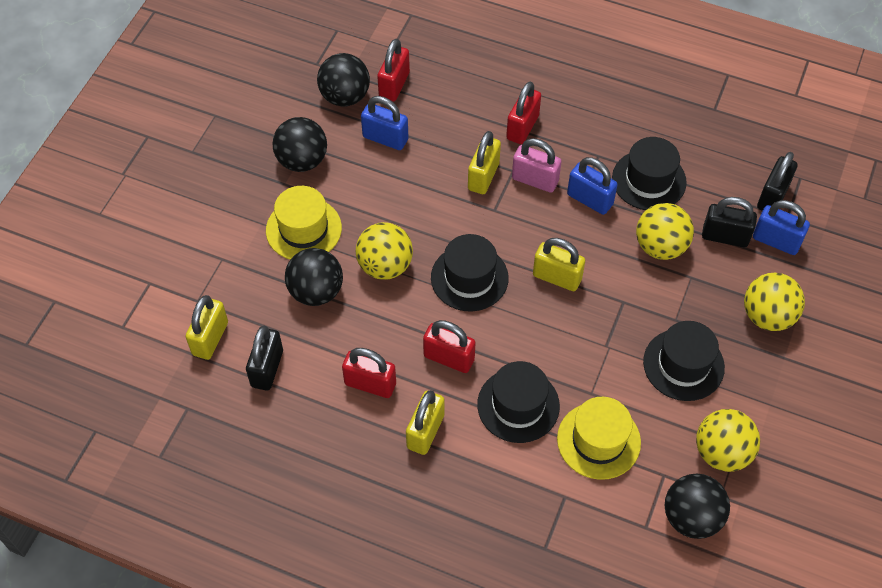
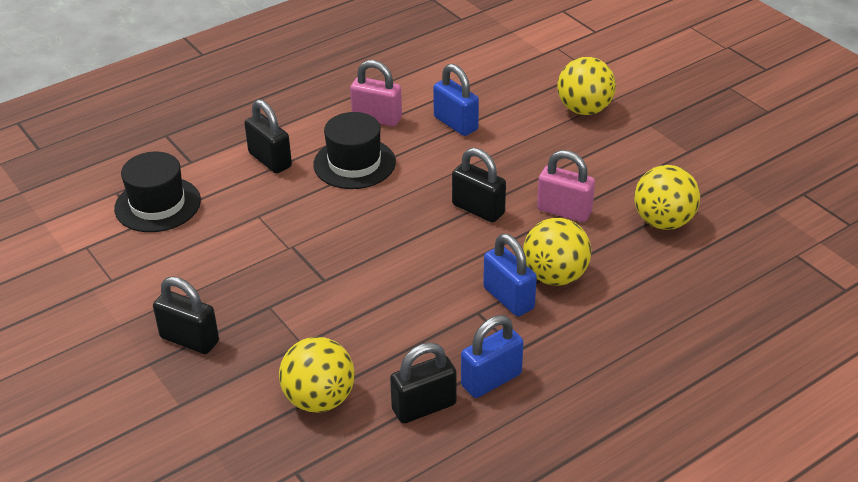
black ball: [272,117,327,172] [285,248,343,306] [317,53,370,106] [665,474,730,539] = 4 -> none = 0
black hat: [431,234,509,311] [477,361,560,443] [612,137,687,210] [643,321,725,401] = 4 -> [114,152,201,232] [313,112,396,189] = 2
black padlock: [246,326,283,391] [702,197,757,247] [757,152,798,211] = 3 -> [153,277,219,354] [244,99,292,173] [390,343,457,424] [452,148,506,223] = 4
pink padlock: [512,138,562,192] = 1 -> [350,60,402,126] [537,150,595,222] = 2
red padlock: [342,348,396,398] [377,39,410,102] [423,320,476,373] [506,82,541,144] = 4 -> none = 0
yellow hat: [266,186,342,260] [557,397,641,480] = 2 -> none = 0
yellow padlock: [186,295,228,360] [406,390,445,455] [468,131,501,194] [533,238,585,291] = 4 -> none = 0

